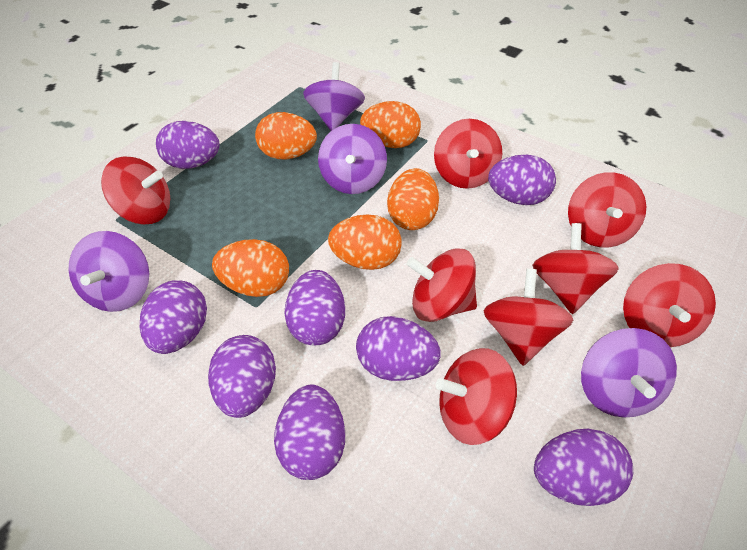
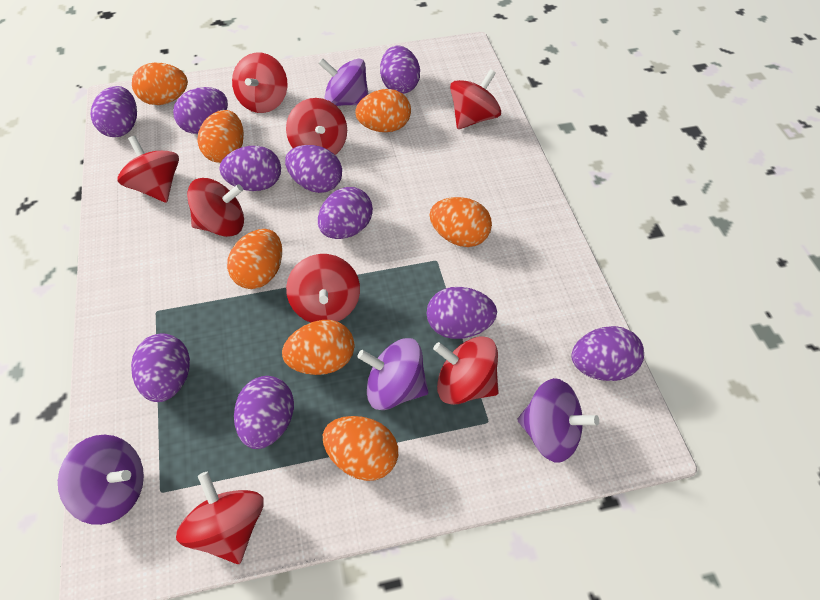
orange egg: [212,239,289,297] [255,112,317,159] [328,214,402,270] [360,101,421,148] [387,168,439,230] = 5 -> [132,63,188,105] [198,110,244,163] [227,229,282,289] [282,320,355,375] [323,416,398,481] [355,89,411,132] [430,197,492,247] = 7
purple egg: [140,280,207,354] [156,121,220,169] [208,335,276,418] [274,385,345,480] [284,270,345,345] [356,316,441,381] [488,155,556,205] [534,429,633,506] = 8 -> [91,86,137,137] [131,333,190,402] [173,87,228,134] [219,146,281,191] [234,376,294,449] [285,145,342,193] [318,187,373,239] [380,46,420,94] [427,287,497,339] [571,326,644,381] = 10

